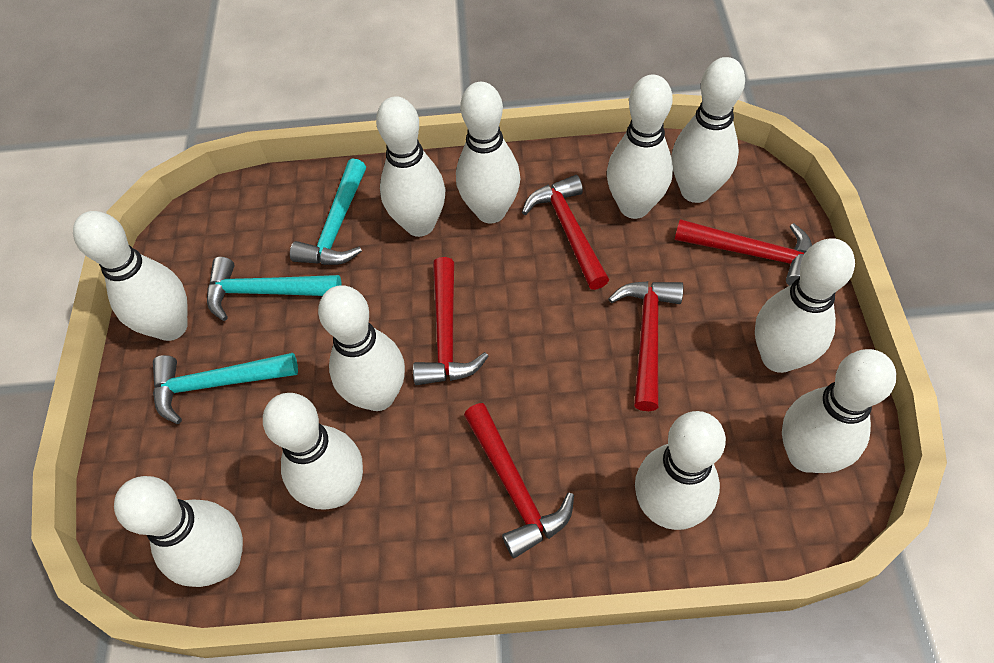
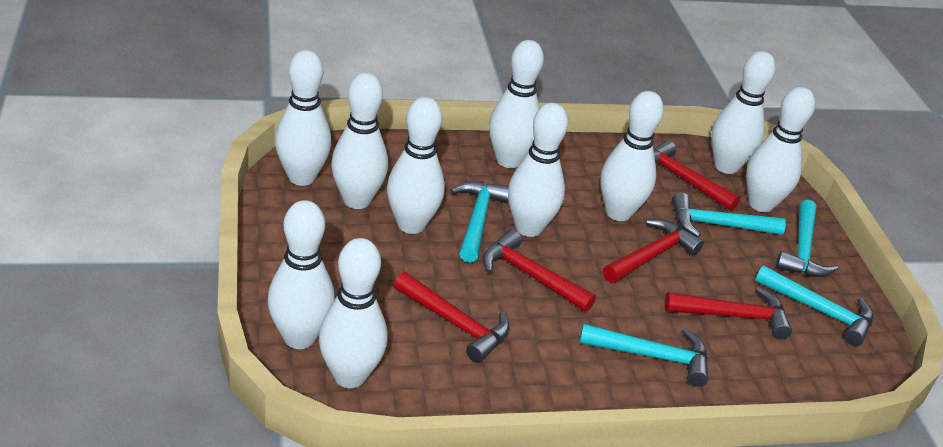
turquoise hammer: [153,353,298,424] [207,257,342,321] [290,158,366,265] = 3 -> [450,181,508,263] [579,323,709,386] [672,192,786,237] [755,265,873,346] [776,200,838,277] = 5
white bowling pin: [73,211,188,341] [114,476,243,587] [263,393,363,510] [318,285,405,411] [376,96,445,237] [456,82,520,223] [607,75,673,219] [635,411,726,530] [672,57,745,203] [755,238,855,373] [782,349,896,473] = 11 -> [268,200,335,349] [275,50,331,186] [319,238,388,388] [331,73,388,209] [387,97,445,234] [489,40,544,168] [508,103,568,237] [600,91,664,221] [711,51,776,174] [746,87,815,212] = 10

